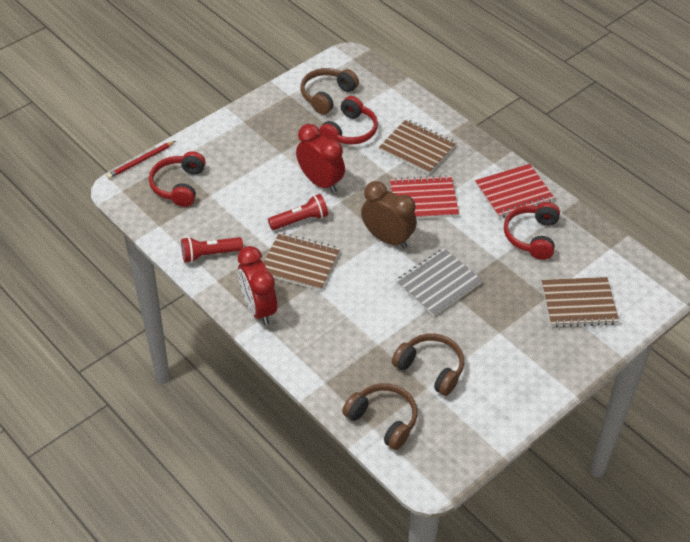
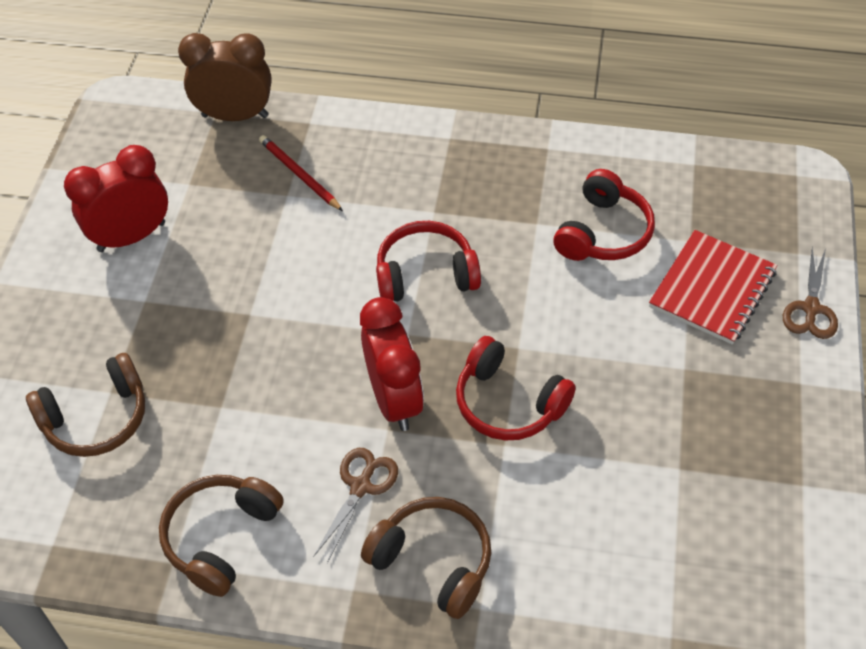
brown notebook: [264,232,340,291] [379,119,456,175] [541,277,619,327] = 3 -> none = 0
brown scissors: none = 0 -> [313,448,398,563] [783,247,838,339] = 2
grey notebook: [396,248,483,316] = 1 -> none = 0
red flashlight: [181,237,243,263] [268,194,328,230] = 2 -> none = 0
red notebook: [390,175,459,219] [475,164,555,218] = 2 -> [649,230,777,345] = 1

